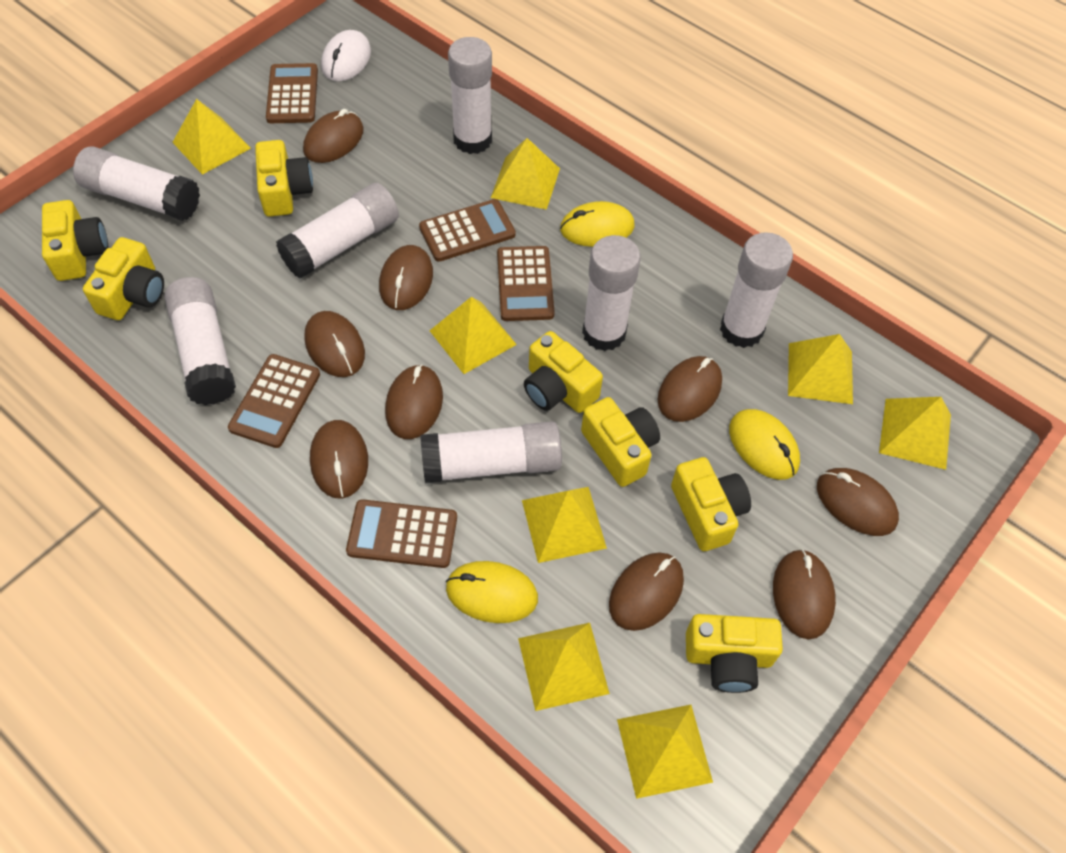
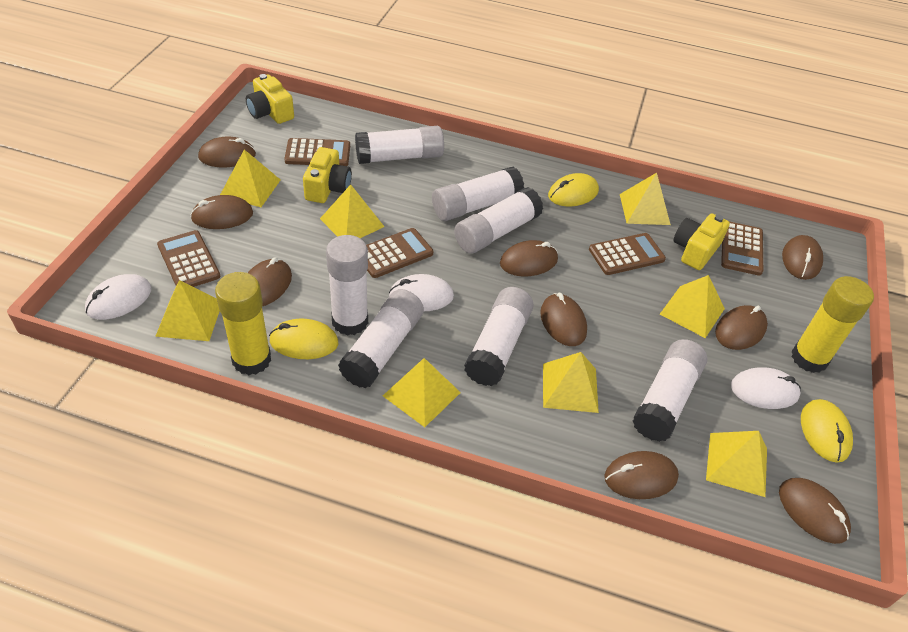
white mouse: [321,30,371,82] = 1 -> [85,274,151,320] [389,274,454,311] [731,367,801,409] = 3
yellow camera: [42,200,108,281] [83,237,164,320] [255,140,313,217] [524,331,603,413] [581,397,660,487] [671,457,751,551] [686,614,783,693] = 7 -> [246,74,294,124] [303,147,352,203] [673,214,730,270] = 3
yellow glue stick: none = 0 -> [215,272,271,375] [791,276,874,373] = 2

